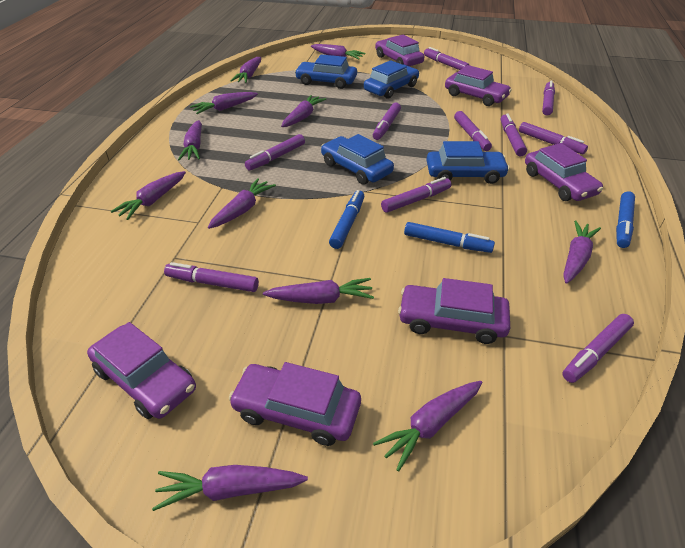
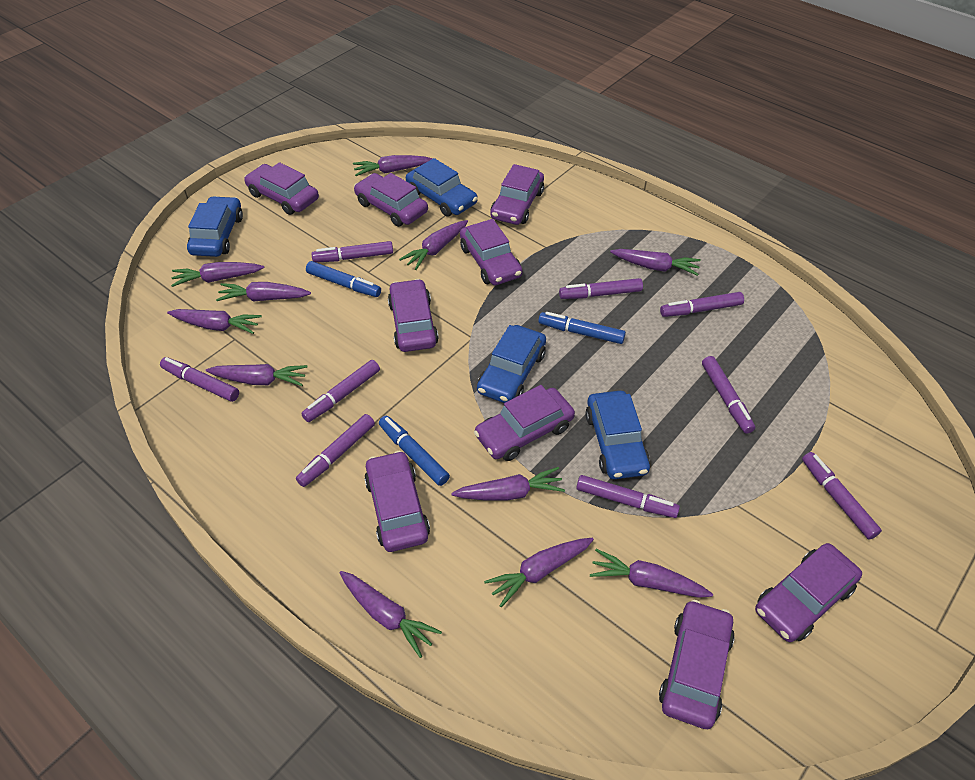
purple car: [87,322,196,419] [229,362,361,446] [375,35,424,66] [398,278,510,344] [445,65,512,106] [525,143,603,201] = 6 -> [244,162,319,215] [354,173,428,227] [364,451,430,552] [388,279,439,352] [460,219,523,285] [474,385,575,461] [490,164,544,225] [659,600,735,729] [755,543,862,642] = 9
purple marker: [164,262,259,292] [245,134,305,171] [373,103,401,140] [381,177,452,213] [424,47,469,70] [454,111,492,151] [501,113,527,157] [519,122,588,154] [542,80,555,115] [562,314,634,383] = 10 -> [160,357,239,402] [296,414,375,487] [301,360,380,422] [311,241,393,262] [559,278,643,299] [576,475,680,518] [660,292,744,317] [702,356,755,434] [802,452,882,539] = 9

